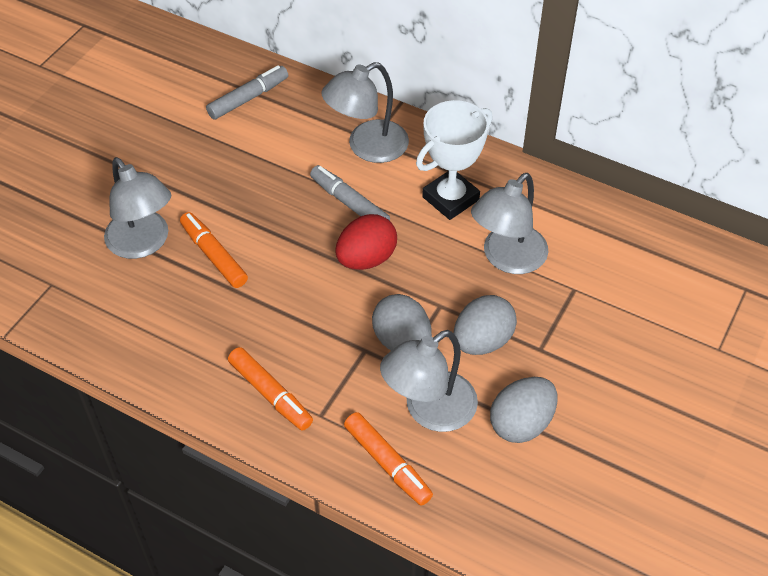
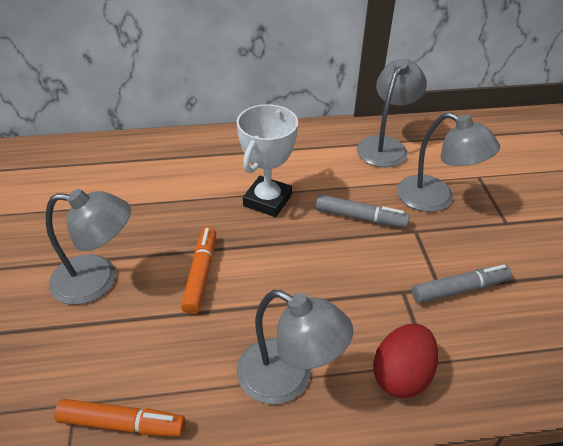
grey egg: [372,294,432,351] [454,295,517,355] [490,377,557,443] = 3 -> none = 0
orange marker: [180,212,248,288] [228,347,313,431] [344,412,433,506] = 3 -> [54,399,185,437] [181,227,216,314] = 2

